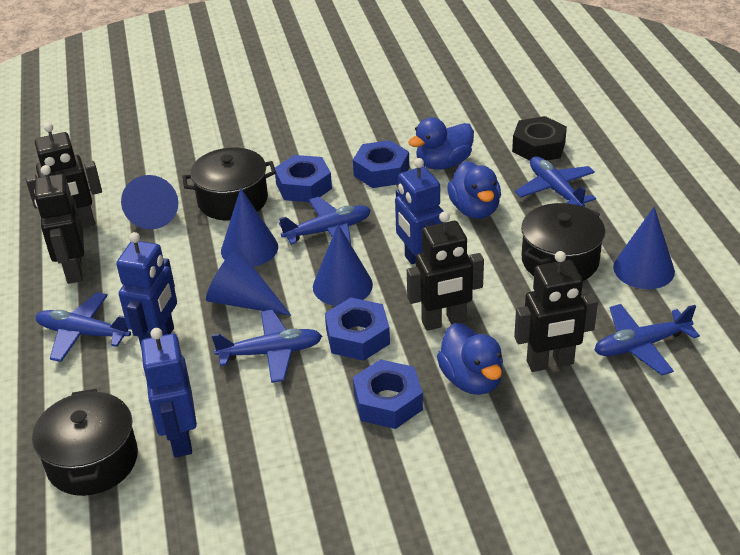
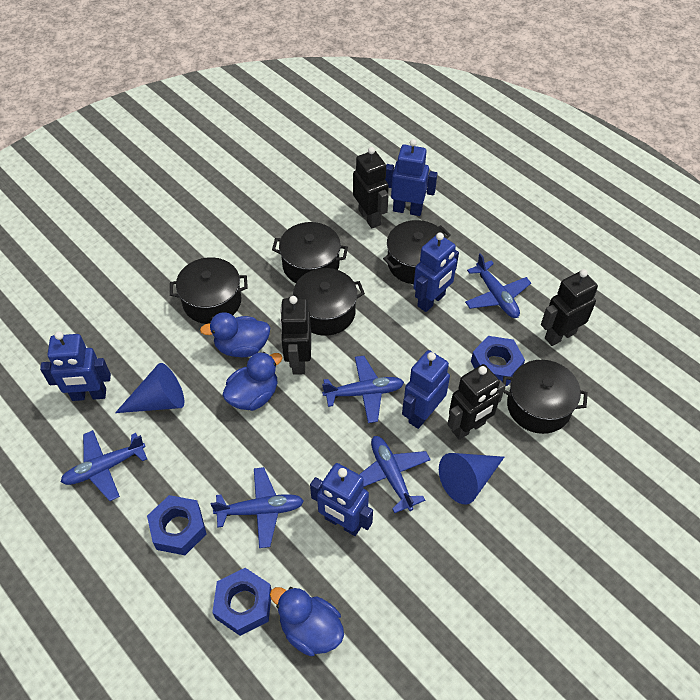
black nut: [512,116,567,161] = 1 -> none = 0
black pot: [32,389,138,496] [182,148,276,221] [521,203,605,281] = 3 -> [170,257,248,324] [272,222,348,283] [289,268,365,336] [383,220,451,284] [503,360,588,434] = 5
blue cone: [121,175,178,229] [206,249,291,316] [221,188,278,267] [313,224,373,306] [613,207,675,289] = 5 -> [115,363,185,413] [439,453,504,505] = 2
blue nut: [275,155,332,202] [325,298,390,361] [353,140,409,188] [353,359,423,429] = 4 -> [147,495,206,555] [212,568,272,636] [471,336,525,386] = 3
blue robot: [116,232,177,345] [140,328,197,457] [395,158,444,264] = 3 -> [40,331,111,401] [310,463,373,536] [385,139,437,216] [402,350,450,429] [413,232,459,312] = 5

